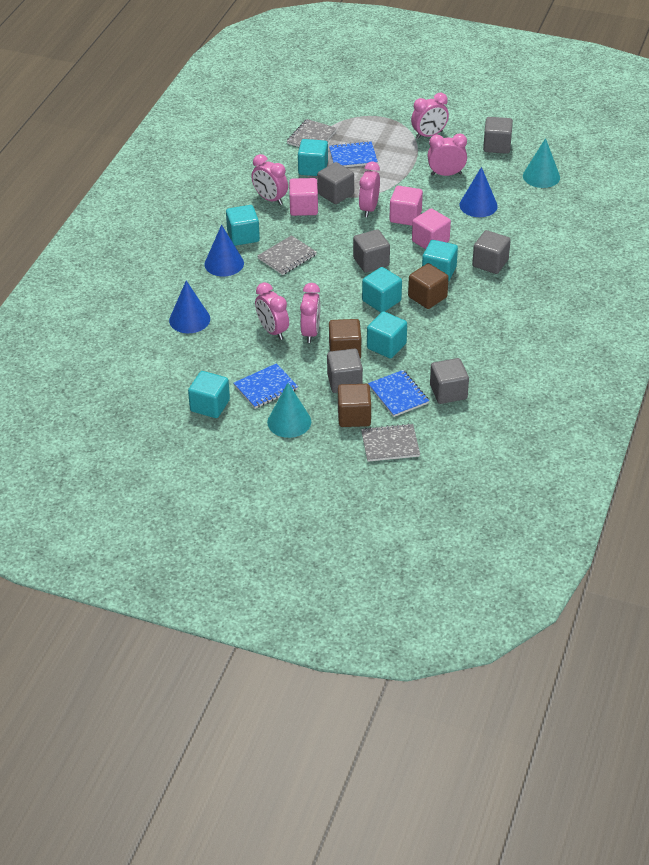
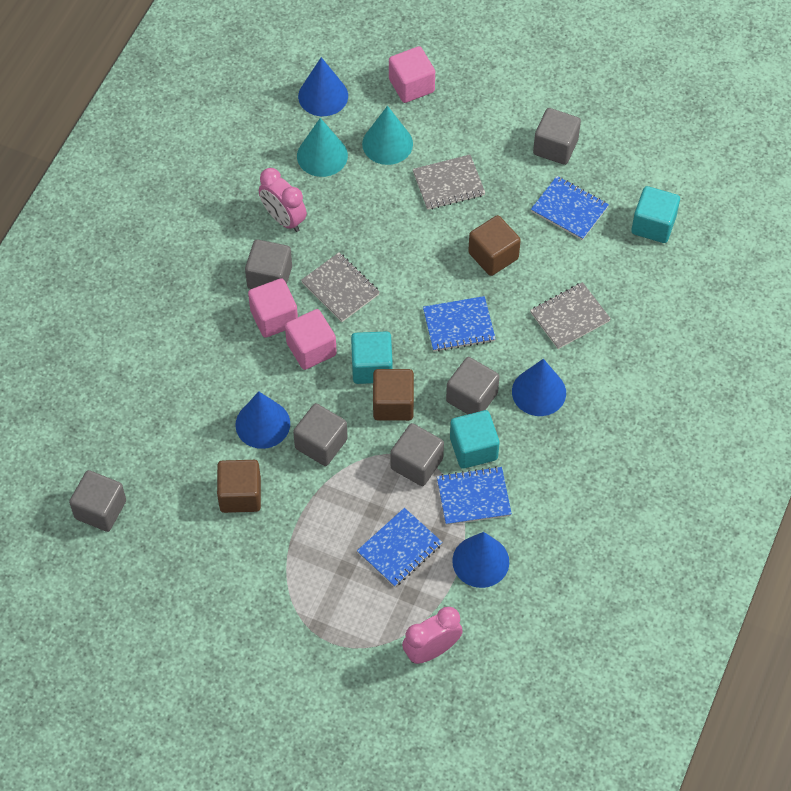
blue cone: [169,281,210,333] [204,225,244,276] [460,167,498,217] = 3 -> [235,392,290,449] [298,57,348,116] [452,532,509,588] [512,359,566,416] = 4
blue notebook: [234,363,298,409] [329,141,378,167] [368,370,429,417] = 3 -> [357,508,442,587] [423,296,496,352] [437,466,512,525] [531,176,609,240] = 4
pink clock: [252,154,288,205] [255,282,289,340] [300,283,320,343] [359,162,380,217] [411,93,449,139] [427,133,467,176] = 6 -> [259,168,307,232] [402,607,463,664] = 2
turquoise cube: [188,371,230,418] [226,205,260,246] [298,139,328,176] [362,267,402,312] [367,311,407,358] [422,240,458,282] = 6 -> [351,331,393,384] [450,410,500,469] [631,186,680,243] = 3

